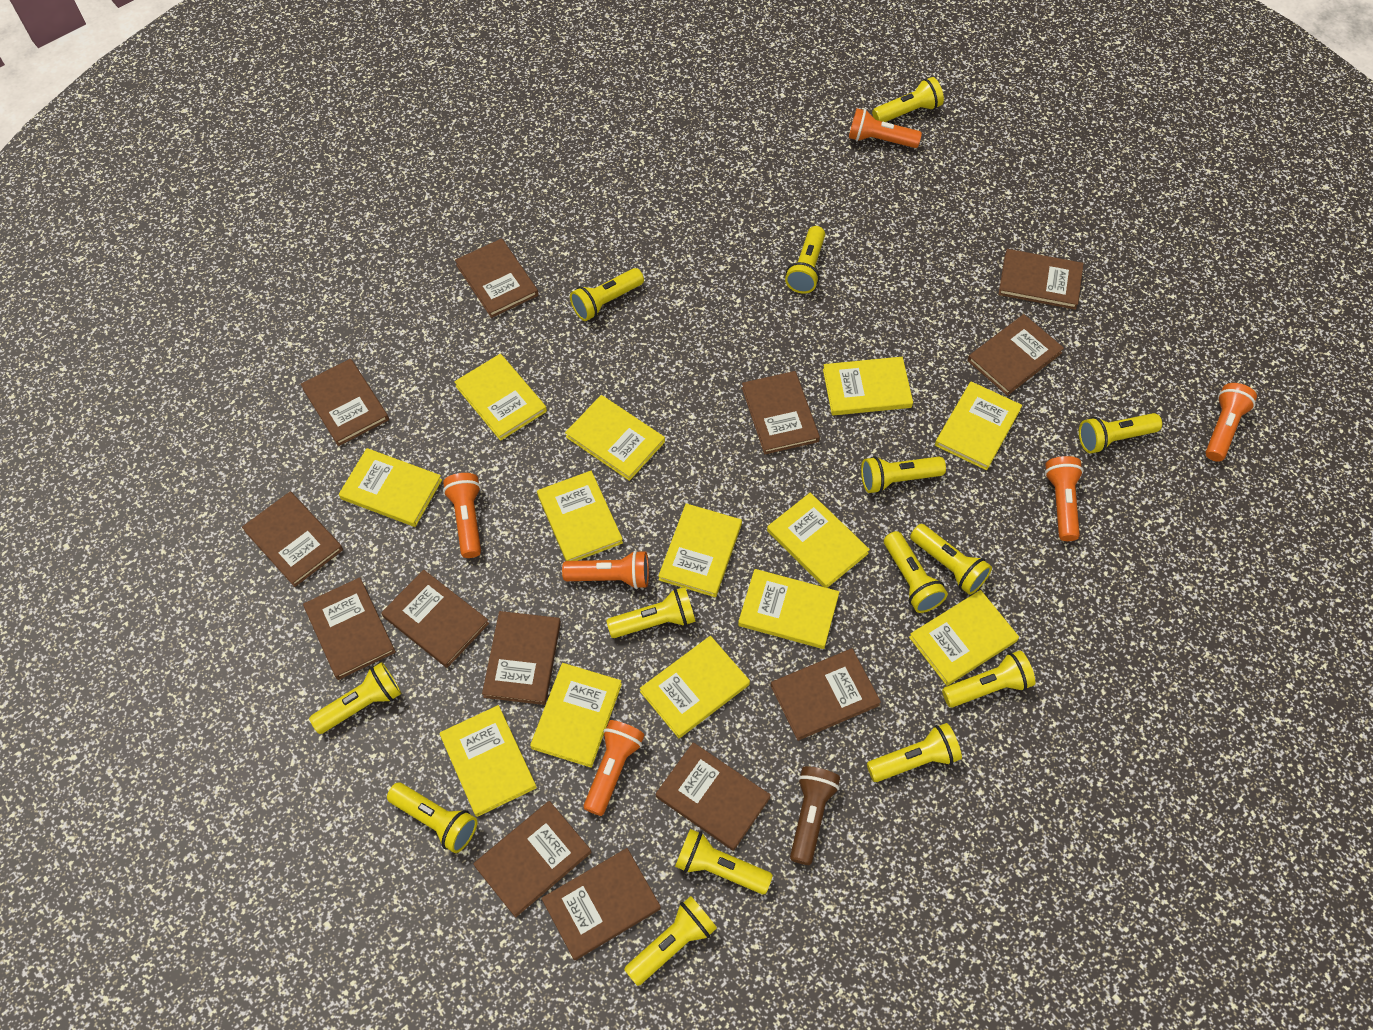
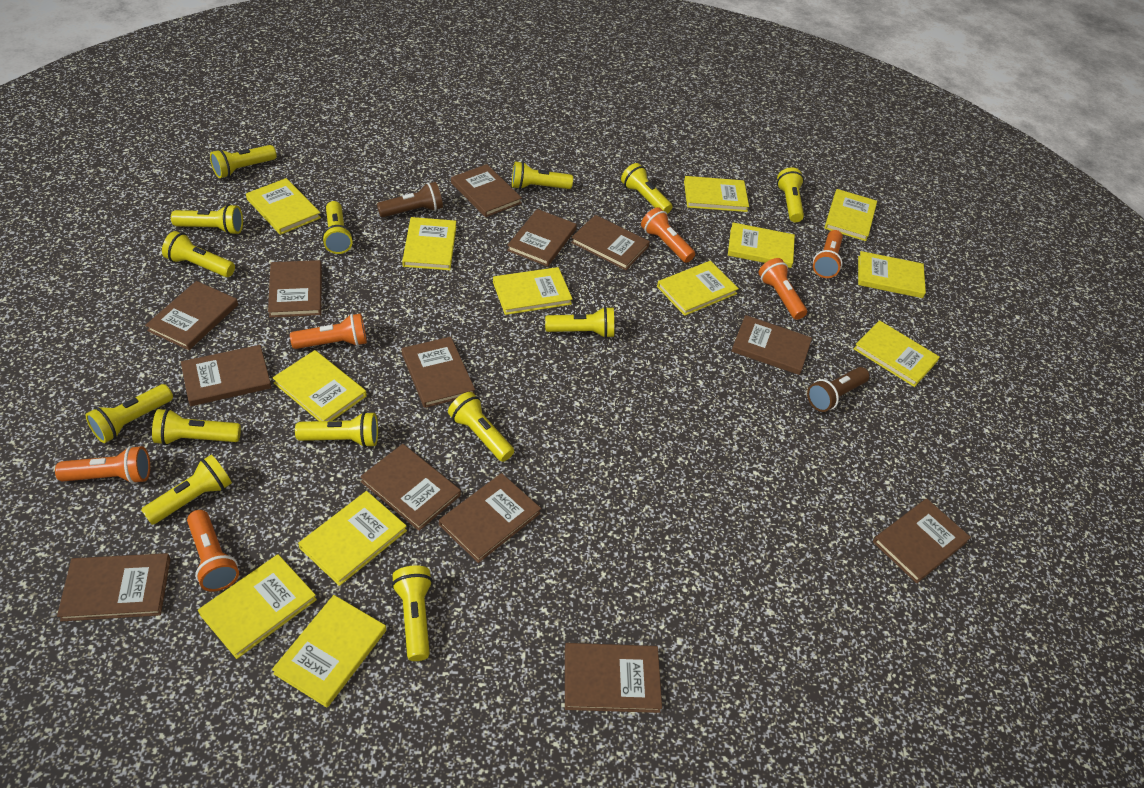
brown flashlight: [790,766,840,865] = 1 -> [377,182,443,217] [807,367,869,412] = 2

